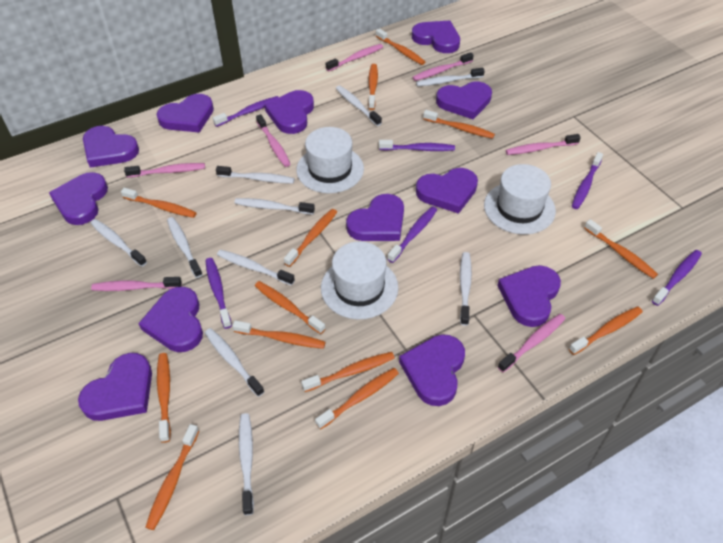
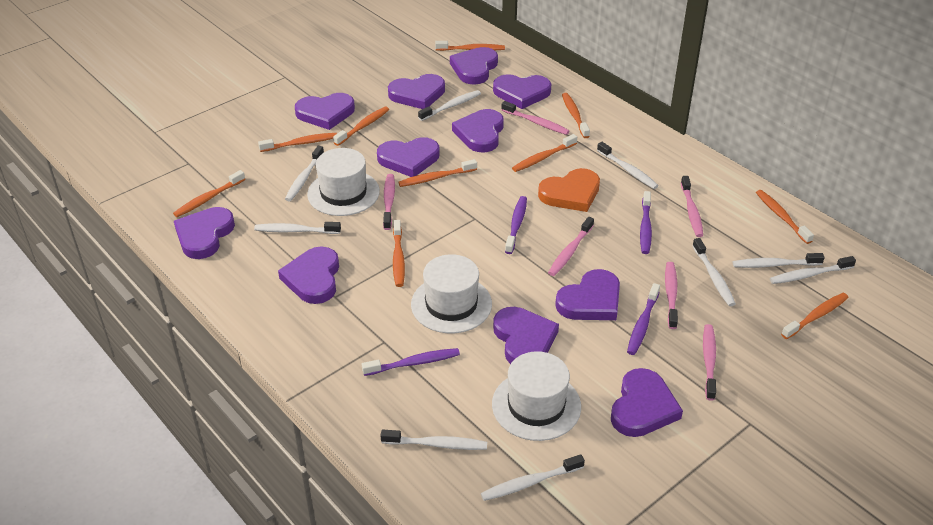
orange heart: none = 0 -> [538,168,600,212] = 1
orange toothbrush: [121,188,197,218] [145,424,199,530] [157,353,171,443] [232,320,326,349] [255,281,325,334] [284,209,337,267] [301,352,395,392] [315,368,399,430] [368,64,378,110] [376,28,425,65] [423,110,495,139] [569,306,643,355] [584,219,658,279] = 13 -> [173,170,245,217] [258,133,337,152] [333,106,389,146] [393,220,405,287] [398,159,477,187] [435,41,505,51] [512,134,577,172] [562,93,590,138] [756,190,814,244] [781,293,849,339] = 10
pink toothbrush: [91,277,182,291] [124,163,205,178] [256,114,291,167] [326,44,383,72] [412,52,474,81] [498,314,565,373] [506,134,581,155] = 7 -> [383,174,395,230] [502,101,569,135] [548,217,594,276] [665,262,678,329] [681,176,703,237] [703,324,716,401] = 6
purple heart: [49,172,108,225] [78,353,152,421] [83,126,139,168] [138,287,203,352] [157,94,214,133] [264,90,314,134] [346,194,404,241] [399,334,465,406] [412,20,460,53] [416,168,478,214] [436,82,492,119] [497,265,561,327] = 12 -> [174,207,235,259] [278,247,339,304] [295,93,355,130] [377,137,440,177] [388,74,445,109] [450,47,498,85] [452,109,504,152] [493,74,551,109] [493,307,559,364] [555,269,620,320] [611,368,683,437] = 11
purple toothbrush: [205,258,232,329] [213,96,279,127] [379,140,455,151] [387,206,437,263] [572,152,603,209] [652,250,702,306] = 6 -> [362,348,460,376] [505,196,527,254] [627,283,660,355] [640,191,652,254] = 4
white toothbrush: [91,219,147,267] [167,217,203,278] [205,328,264,397] [216,166,295,184] [217,250,295,286] [234,198,315,215] [239,413,254,515] [336,85,382,126] [416,68,485,86] [460,252,472,326] = 10 -> [254,222,341,234] [285,146,324,201] [380,430,487,450] [418,90,481,121] [481,454,585,501] [597,142,659,189] [692,238,736,306] [733,253,825,268] [770,256,856,284] = 9

